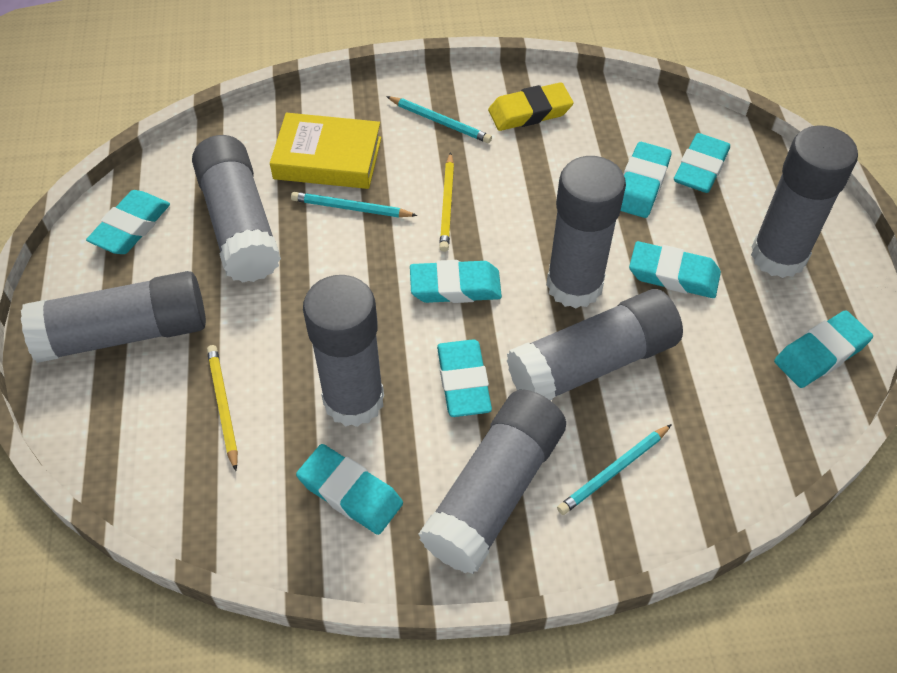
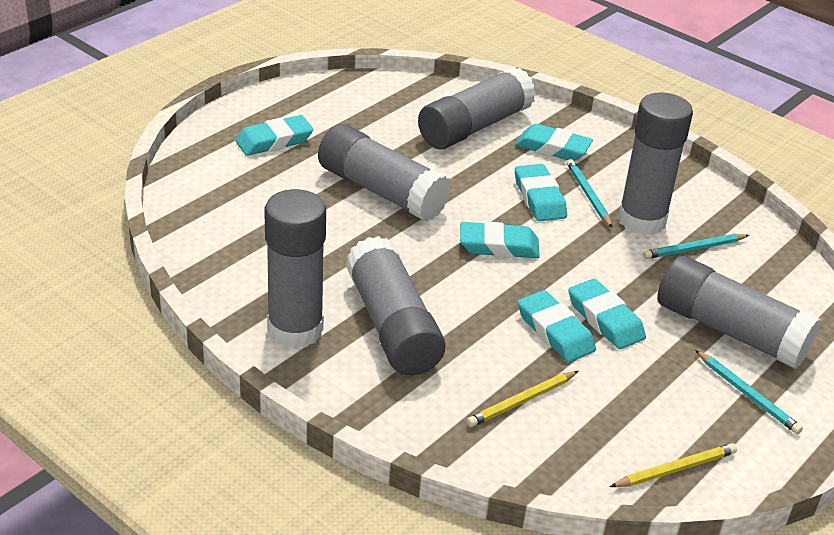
grey glue stick: [21,271,206,363] [192,135,281,282] [303,275,384,427] [419,390,566,574] [507,289,683,400] [546,156,626,308] [751,125,858,278] = 7 -> [264,189,326,349] [318,124,451,221] [345,236,446,375] [418,67,536,149] [618,92,693,235] [657,256,821,369] = 6
turquoise eraser: [86,190,170,254] [296,444,403,535] [410,260,502,303] [437,339,492,417] [621,142,672,218] [629,241,721,298] [674,133,730,193] [774,310,873,388] = 8 -> [235,115,313,156] [460,221,540,258] [515,124,593,161] [515,164,567,221] [518,290,596,362] [568,279,646,349] = 6
yellow book: [270,113,381,189] = 1 -> none = 0
yellow eraser: [488,82,573,131] = 1 -> none = 0

